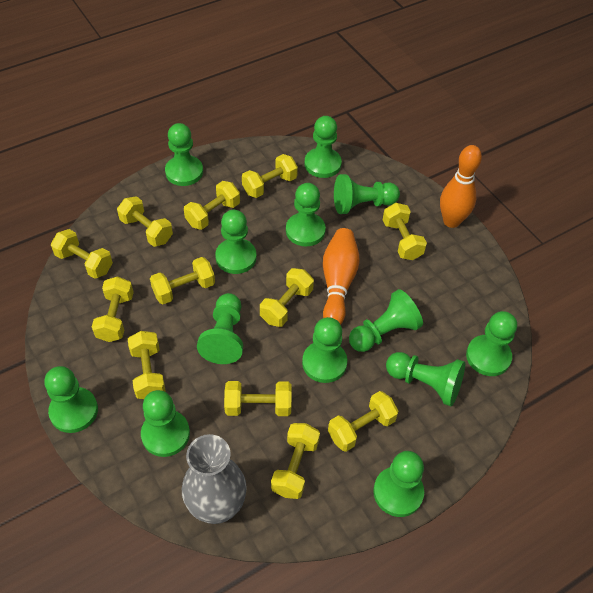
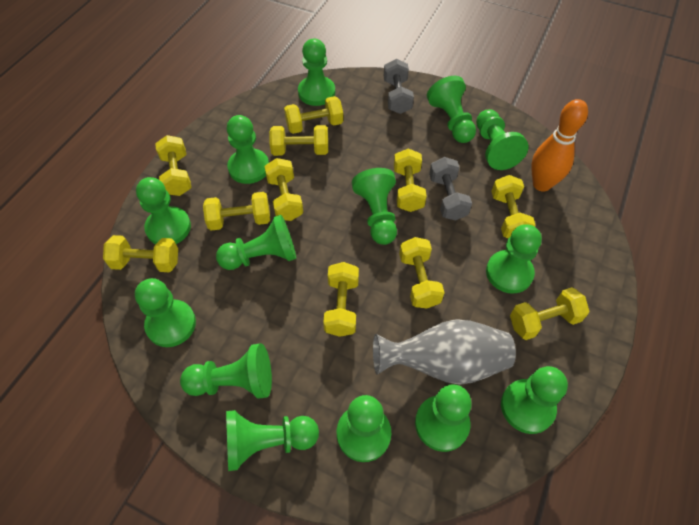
green pawn: [44,366,98,433] [141,390,190,457] [165,123,203,186] [197,293,243,364] [215,210,256,274] [286,183,326,246] [302,317,347,383] [304,116,342,178] [334,174,400,214] [349,289,423,352] [373,451,424,517] [386,352,465,406] [466,311,517,376] = 13 -> [135,278,196,347] [136,177,191,244] [180,343,272,399] [216,215,296,270] [226,410,319,471] [227,115,269,184] [298,39,335,106] [337,395,391,462] [352,168,397,245] [415,384,472,452] [427,76,476,143] [476,109,528,170] [486,224,542,294] [501,366,568,434] = 14
grey dumbbell: none = 0 -> [384,59,414,114] [429,157,472,220] = 2
orange bowling pin: [323,228,360,325] [440,145,482,228] = 2 -> [531,99,588,192] = 1
yellow dumbbell: [51,229,113,279] [92,276,134,342] [117,196,173,247] [128,331,166,399] [150,257,215,304] [184,181,240,230] [224,381,292,416] [242,154,298,198] [260,268,314,327] [271,423,320,499] [328,391,398,452] [383,203,427,260] = 12 -> [103,235,178,272] [155,135,191,196] [203,192,270,231] [264,158,303,221] [269,125,328,156] [284,96,343,134] [323,262,359,337] [394,148,427,212] [399,237,445,308] [491,175,535,239] [510,287,590,340] = 11

